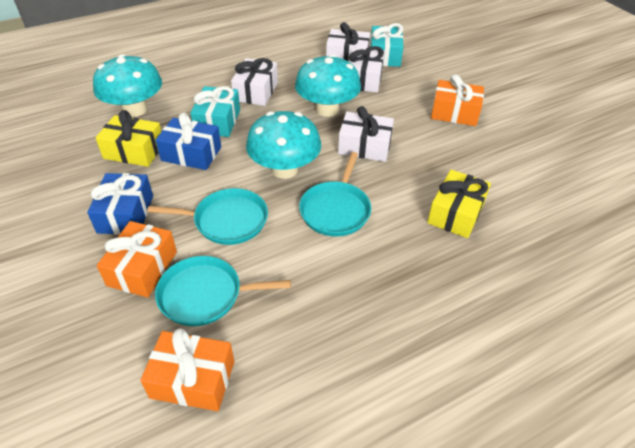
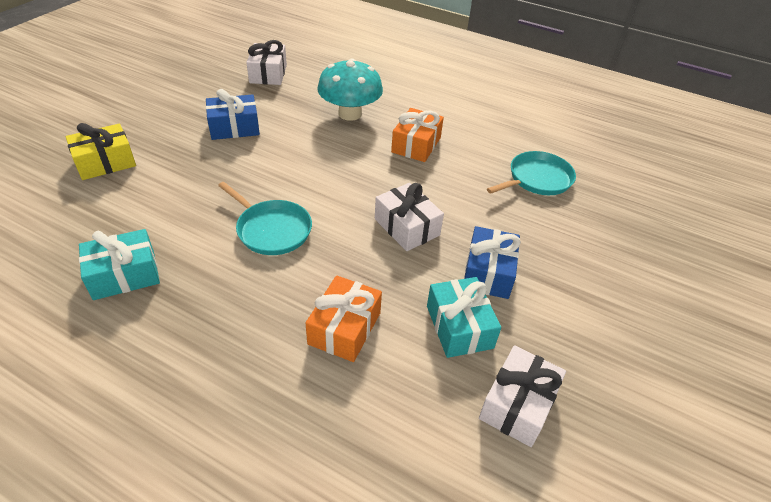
orange gift: [97,221,177,297] [140,329,234,411] [431,74,484,126] = 3 -> [306,275,382,362] [391,108,444,162] = 2
turquoise mushroom: [93,54,162,117] [246,111,321,179] [295,54,361,117] = 3 -> [317,59,383,121] = 1
turquoise pan: [147,188,268,245] [155,256,291,326] [299,152,371,237] = 3 -> [218,182,312,255] [487,151,576,195] = 2
white gift: [231,58,278,106] [326,22,370,61] [338,106,394,162] [349,46,384,92] = 4 -> [246,40,287,85] [375,183,444,251] [479,345,566,447] = 3
yellow gift: [95,110,162,167] [427,170,491,238] = 2 -> [66,123,136,180] = 1

